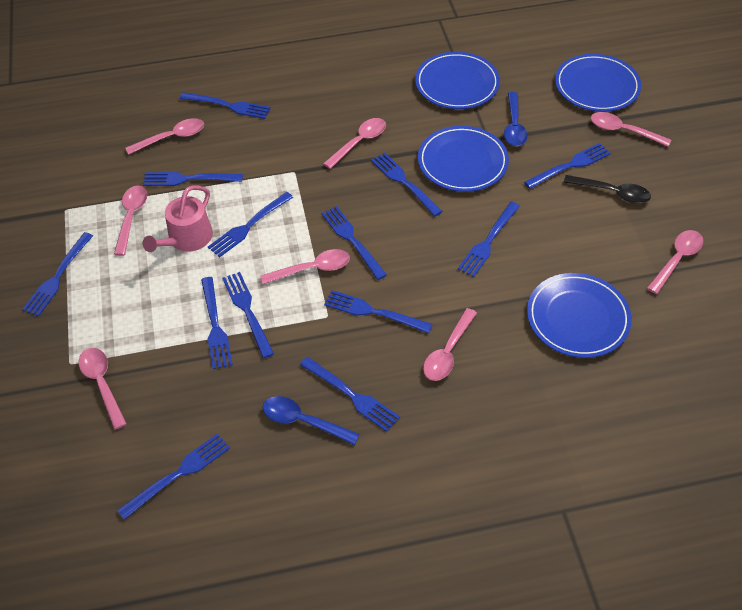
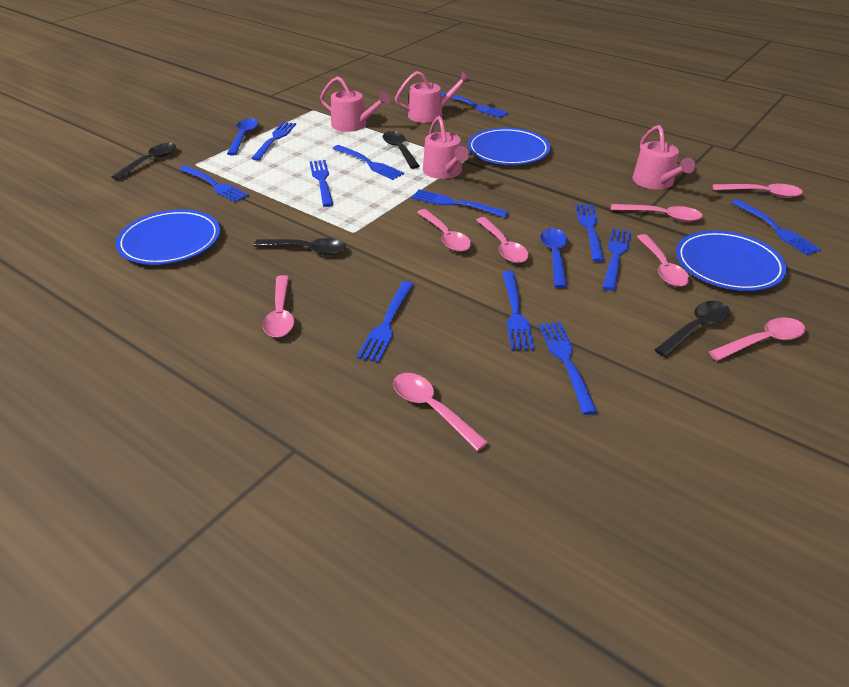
black spoon: [564,175,651,203] = 1 -> [112,143,176,180] [254,238,346,255] [383,131,420,169] [654,301,730,357] = 4
blue fork: [22,232,93,316] [117,433,230,520] [143,172,243,186] [180,92,270,119] [201,277,233,369] [208,192,293,257] [222,272,274,358] [300,357,400,432] [321,206,387,280] [324,290,433,333] [371,152,443,216] [458,202,520,277] [524,143,611,189] = 13 -> [179,165,249,202] [251,122,296,160] [309,160,334,207] [333,145,404,180] [357,281,414,362] [411,189,509,218] [441,92,509,118] [502,271,534,350] [539,322,597,415] [575,204,605,262] [602,228,631,291] [731,199,821,255] = 12
blue plate: [415,52,500,109] [418,126,509,192] [527,273,632,358] [555,54,641,112] = 4 -> [116,210,220,265] [468,128,550,165] [676,230,787,291] = 3
pink watering can: [143,185,213,252] = 1 -> [320,76,390,132] [395,71,470,123] [423,116,469,179] [632,125,695,190] = 4

